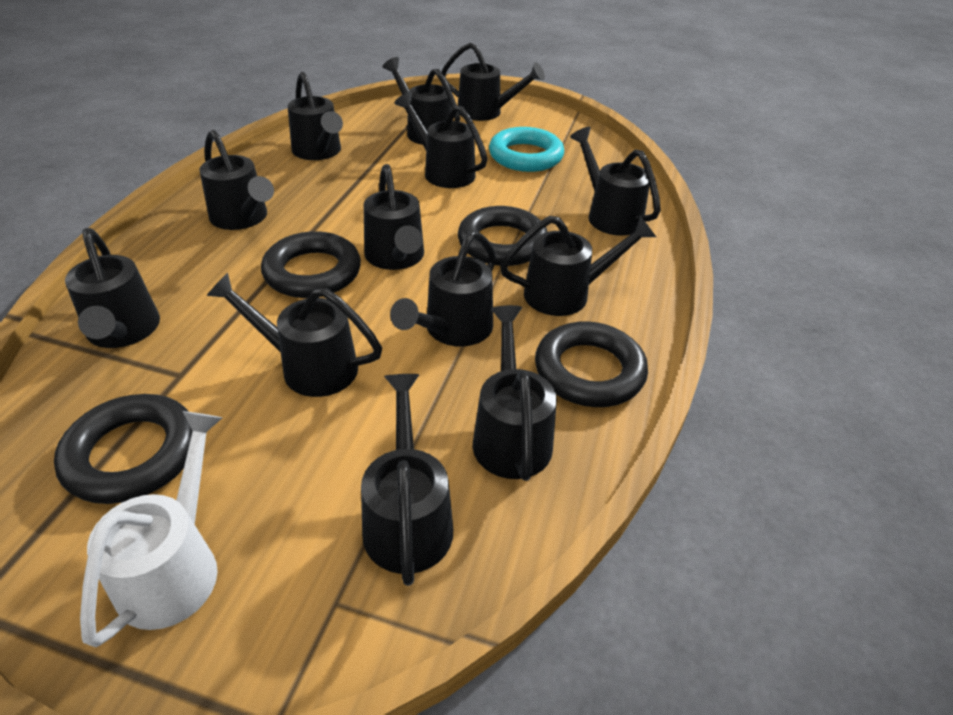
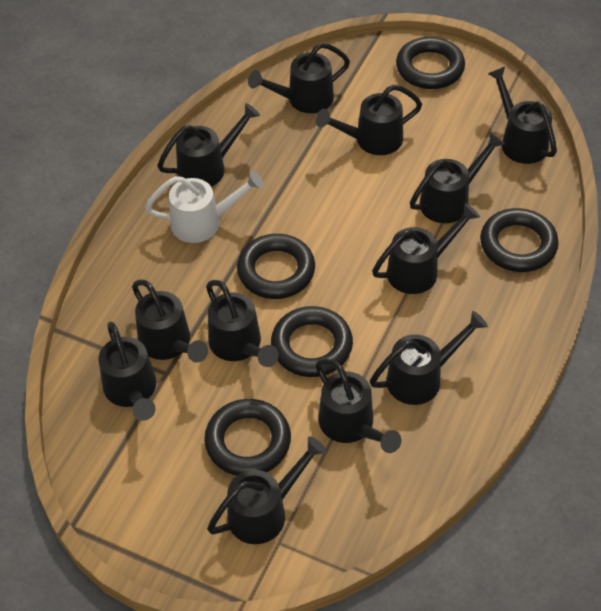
black ring: [54,394,192,504] [261,231,361,298] [458,206,547,266] [535,321,648,407] = 4 -> [204,399,291,476] [237,234,315,299] [271,306,353,377] [396,37,465,89] [480,208,559,272] = 5
black watering can: [65,228,160,348] [199,130,274,230] [206,273,382,397] [288,72,343,160] [361,374,453,586] [364,164,424,270] [383,57,460,145] [390,231,496,347] [394,92,488,188] [441,43,545,121] [473,305,557,481] [500,216,656,316] [570,127,661,236] = 13 -> [98,322,156,421] [132,280,208,363] [157,103,260,187] [206,280,279,367] [207,437,327,544] [248,43,350,113] [316,85,422,155] [316,359,401,453] [370,311,488,405] [372,203,480,294] [410,132,505,223] [488,67,557,164] = 12
turquoise ring: [489,127,564,172] = 1 -> none = 0

